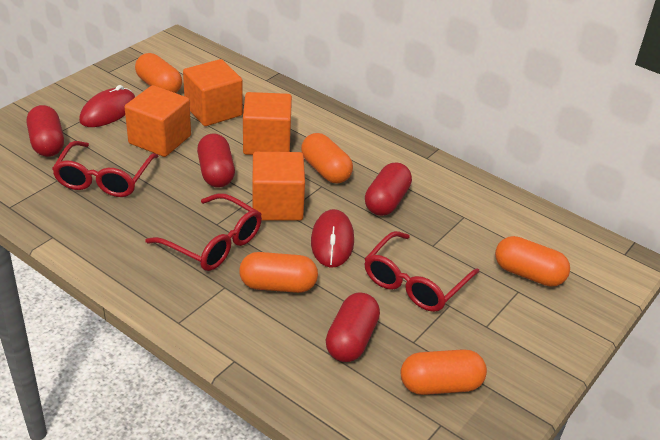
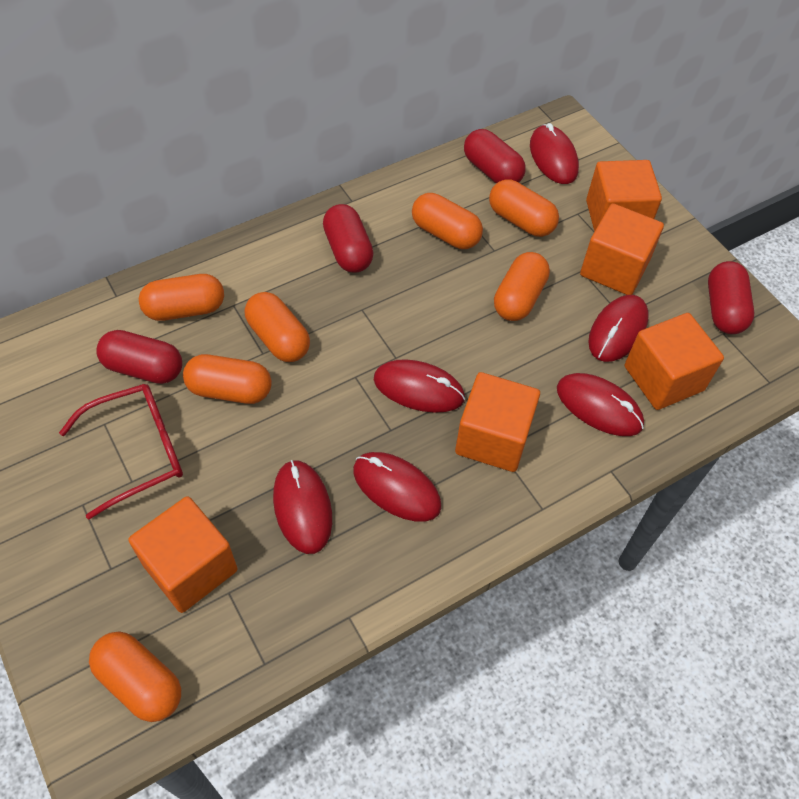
orange capsule: [135,53,182,93] [239,252,318,293] [301,133,353,184] [401,349,487,395] [495,236,570,287] = 5 -> [89,631,181,722] [139,274,224,321] [183,354,272,404] [245,292,310,362] [412,193,483,249] [489,179,559,237] [494,252,550,321] = 7
orange cube: [125,85,191,157] [183,59,243,126] [243,92,292,155] [252,152,305,221] = 4 -> [128,496,238,613] [455,372,540,472] [580,203,664,295] [586,160,662,232] [625,313,724,410] = 5
red glasses: [52,141,158,197] [146,193,262,271] [365,231,479,312] = 3 -> [59,384,183,519] = 1
red mouse: [79,85,135,127] [311,209,354,268] = 2 -> [273,460,332,554] [353,452,441,522] [374,359,465,413] [530,123,579,184] [557,373,644,436] [588,295,649,362] = 6

